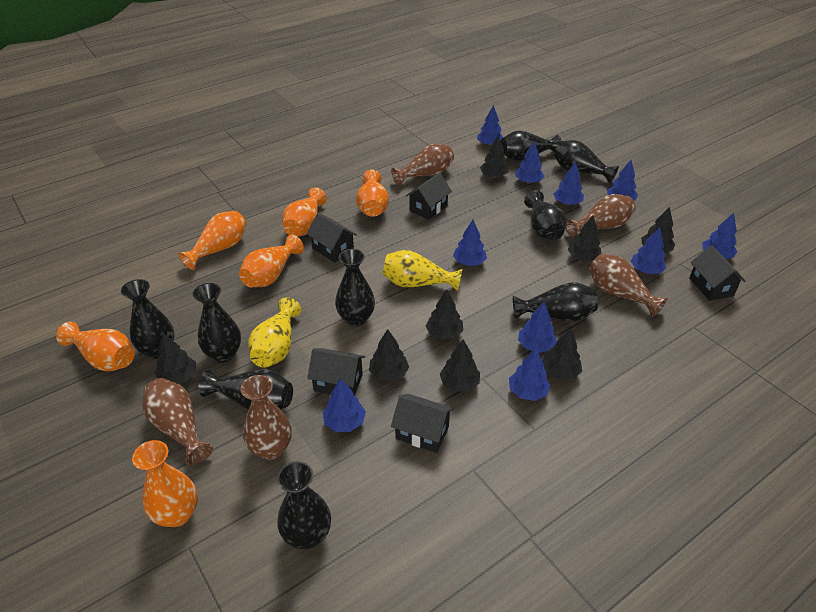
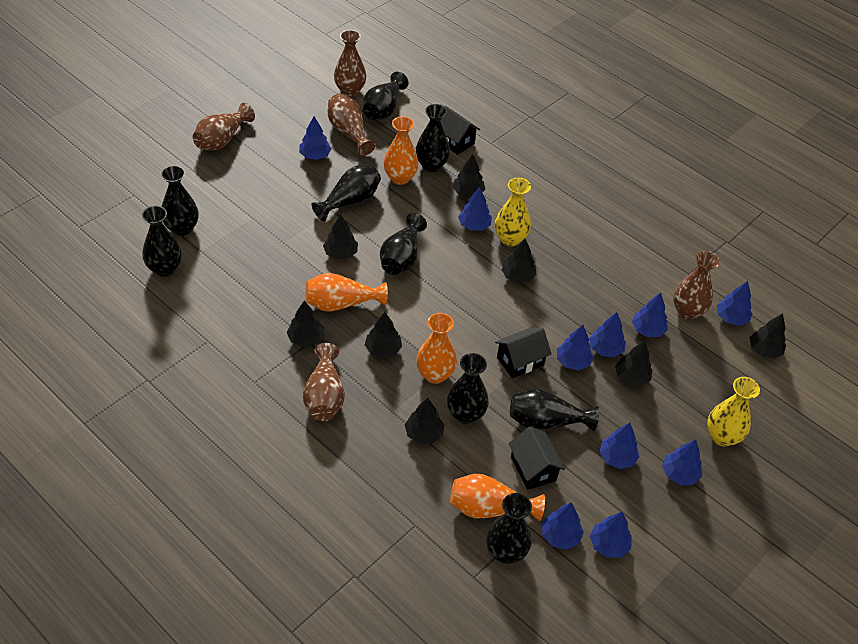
black house: [306,213,357,263] [307,348,365,396] [391,394,454,453] [406,173,452,220] [689,246,746,301] = 5 -> [441,106,480,155] [495,327,551,379] [508,426,565,490] = 3
orange vase: [56,322,134,371] [132,440,198,527] [178,211,246,270] [239,234,304,287] [282,187,327,236] [356,170,389,217] = 6 -> [306,273,388,312] [384,116,419,185] [416,313,457,384] [450,474,545,521] = 4

